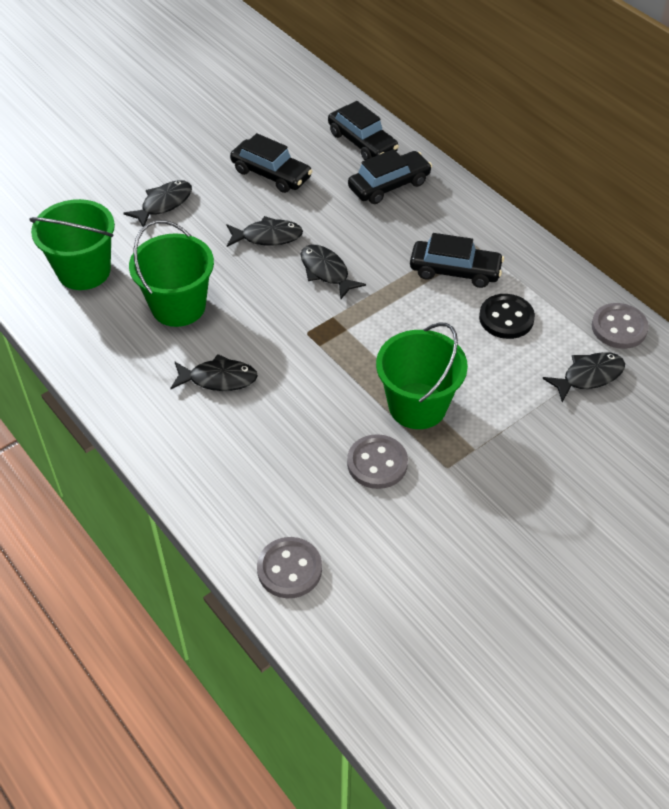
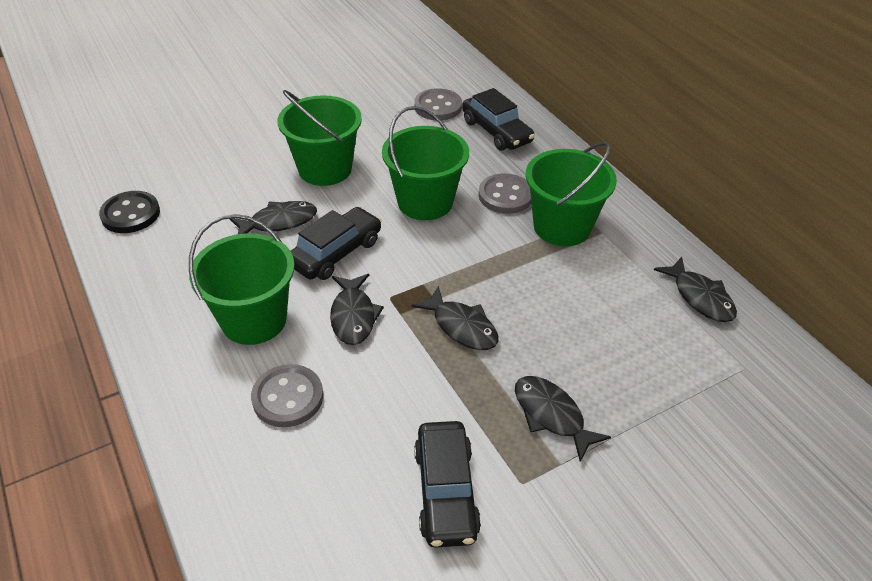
black car: [230,133,313,193] [328,101,399,160] [348,149,432,204] [410,233,504,288] = 4 -> [291,207,382,280] [414,421,481,548] [462,88,535,151] = 3
green bucket: [29,199,115,290] [129,220,214,327] [376,322,468,429] = 3 -> [189,214,295,345] [278,90,362,186] [382,106,469,220] [526,142,617,246] = 4

